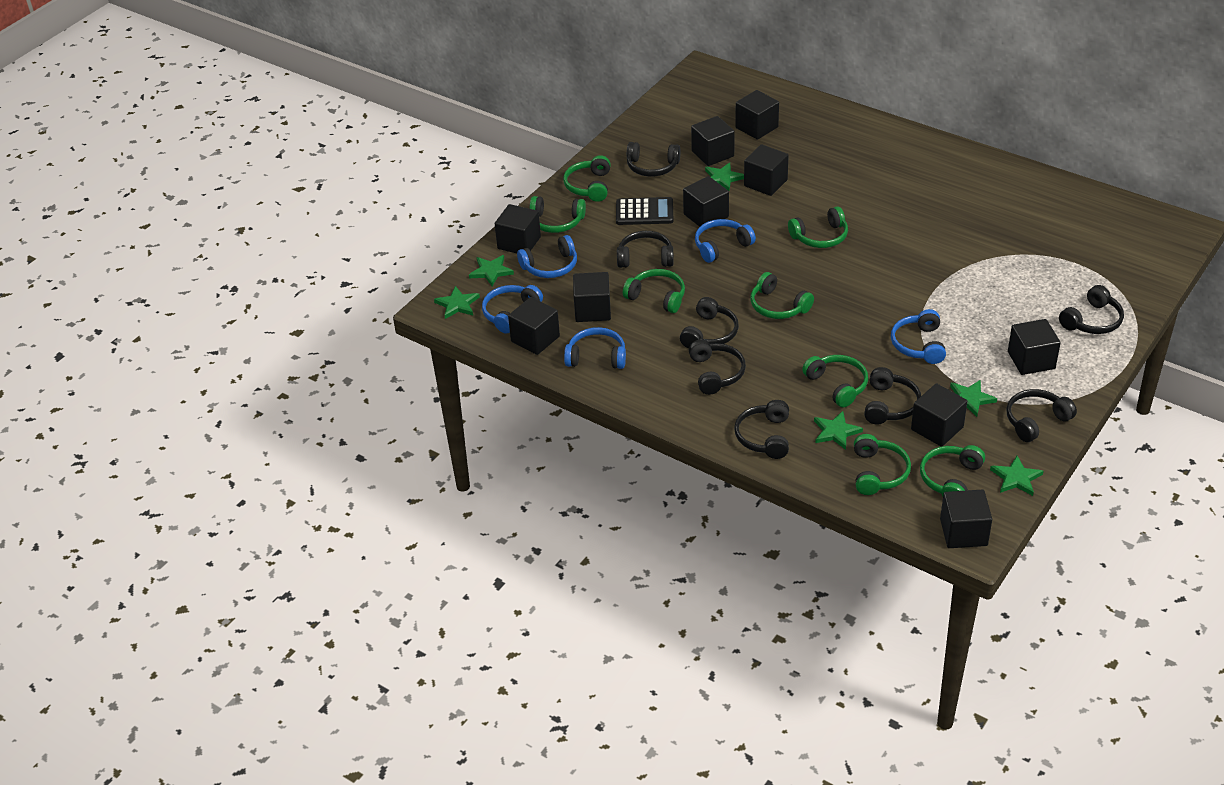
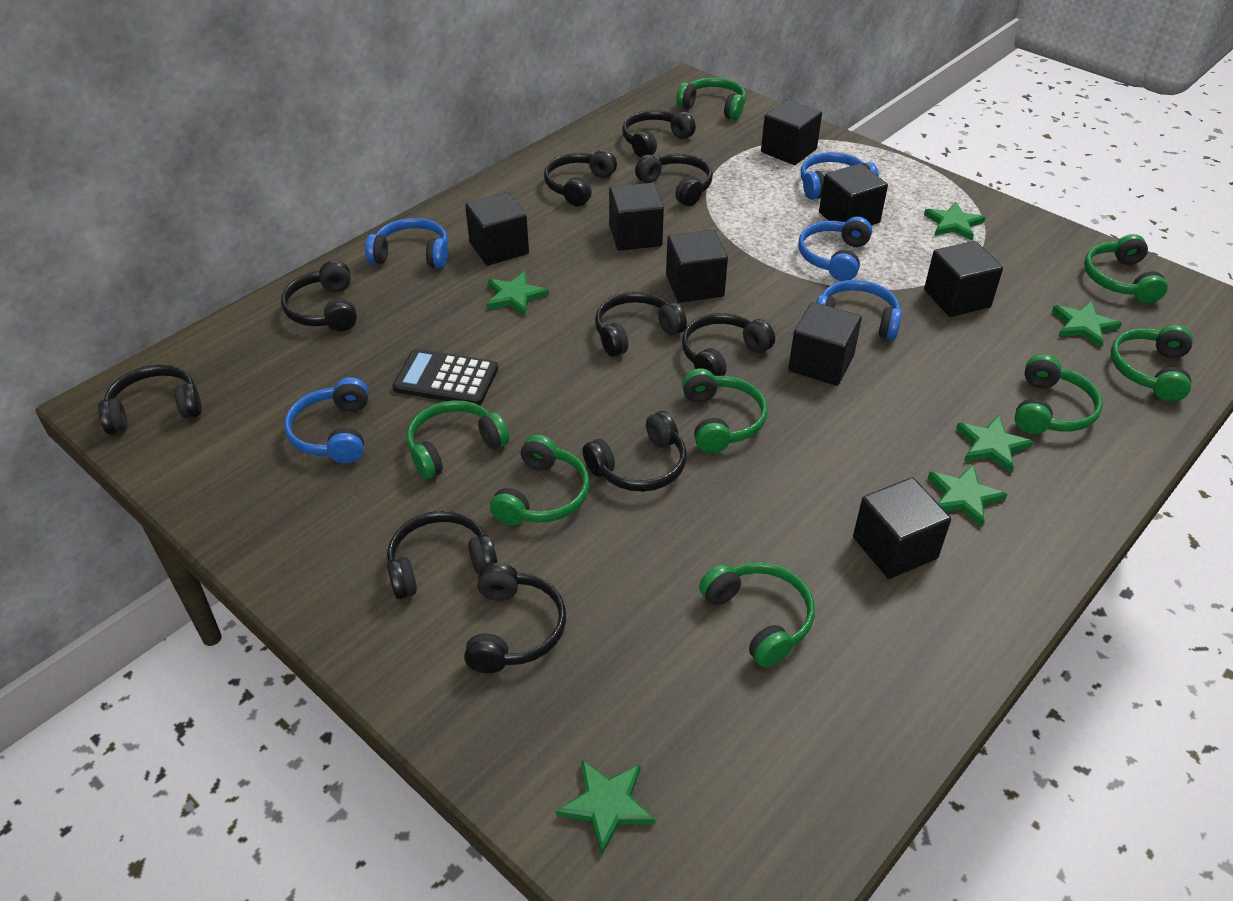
black cube: [495,204,541,253] [508,297,560,355] [573,272,611,322] [683,176,729,227] [691,116,735,166] [735,90,779,140] [744,144,789,196] [911,383,967,447] [940,490,992,548] [1008,319,1061,375] = 10 -> [465,192,529,266] [609,183,664,251] [666,230,728,303] [761,100,822,165] [788,302,862,386] [819,163,888,225] [853,477,951,579] [924,241,1003,317] = 8
black headphones: [617,231,674,268] [627,142,680,177] [680,297,739,348] [689,339,746,395] [734,400,789,459] [864,367,921,424] [1006,389,1077,442] [1059,285,1124,334] = 8 -> [98,365,202,435] [281,260,357,331] [387,511,498,599] [464,563,566,673] [544,150,617,206] [582,411,687,492] [595,292,687,357] [622,110,696,158] [635,154,713,206] [682,313,775,376] = 10

